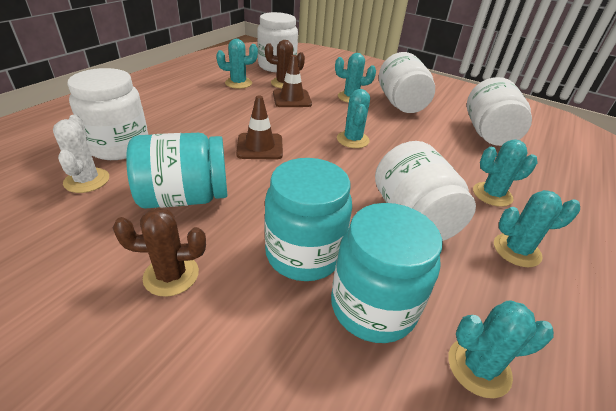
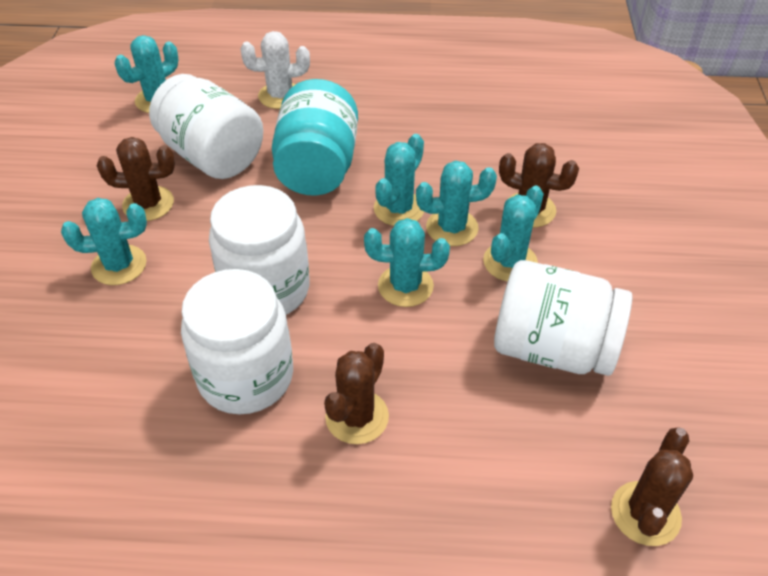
brown cactus: [113,207,206,297] [265,40,305,88] = 2 -> [97,137,175,221] [324,343,389,444] [499,143,579,227] [611,427,693,546] = 4
brown traffic cone: [236,95,283,160] [273,55,312,107] = 2 -> none = 0
turquoise jar: [126,133,227,209] [264,158,352,281] [331,203,442,343] = 3 -> [272,79,358,196] = 1
white jar: [67,68,148,160] [257,12,298,72] [375,141,476,241] [379,52,435,113] [467,77,532,146] = 5 -> [149,74,263,179] [181,269,293,414] [209,185,310,315] [494,260,632,376] = 4

